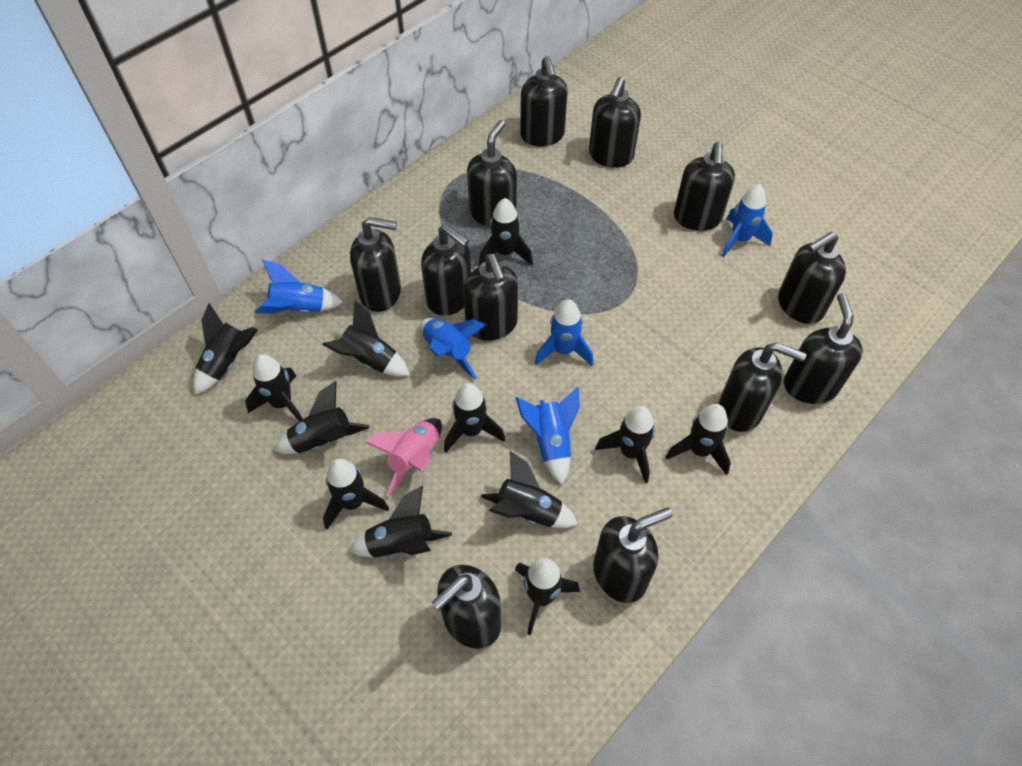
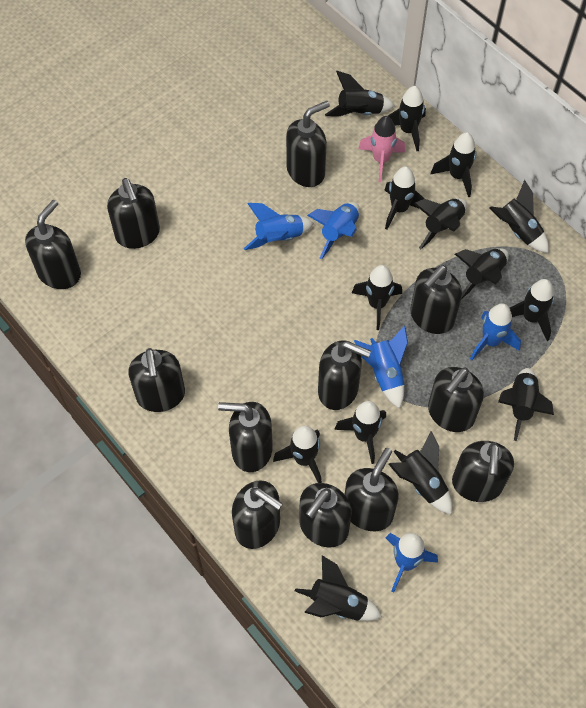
black rocket: [193,303,258,395] [245,354,303,421] [274,381,370,454] [322,300,410,376] [323,459,389,530] [349,486,452,557] [444,383,505,452] [479,198,533,266] [481,451,578,528] [515,558,580,635] [595,406,655,483] [666,404,731,475] = 12 -> [273,426,322,483] [295,556,382,621] [325,71,395,117] [334,401,386,464] [352,265,402,330] [385,166,425,229] [388,86,426,151] [389,431,452,515] [414,198,467,249] [430,132,476,197] [455,248,509,299] [490,180,549,253] [498,368,554,441] [510,279,554,341] = 14

